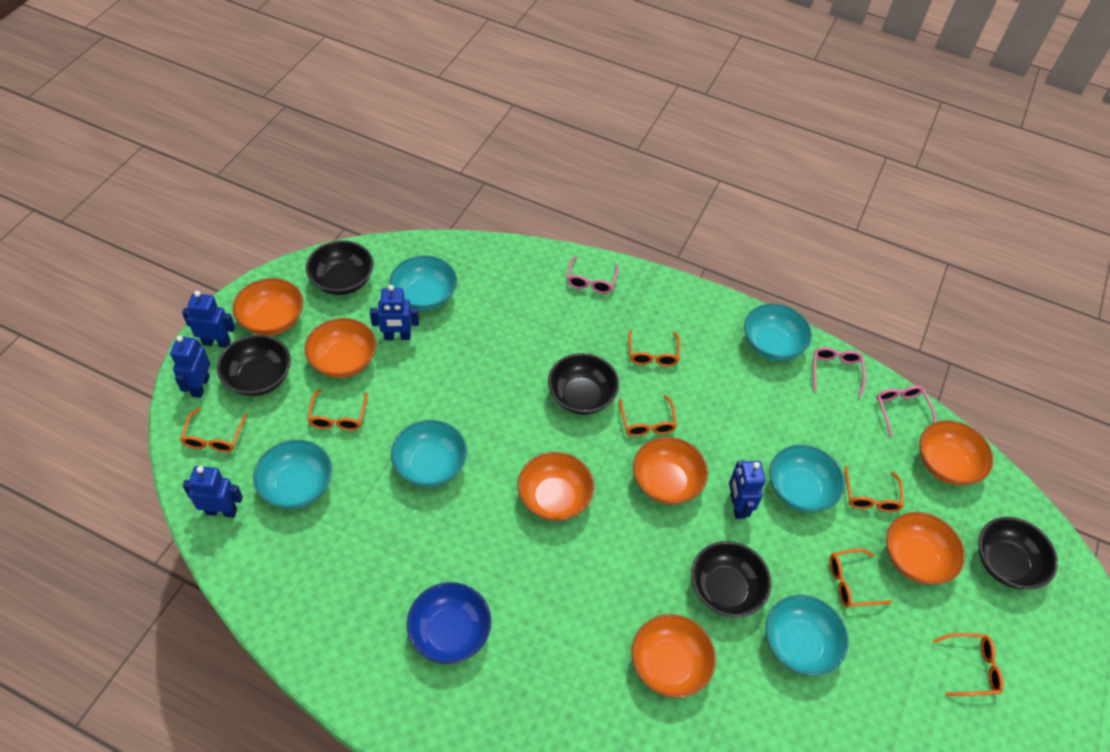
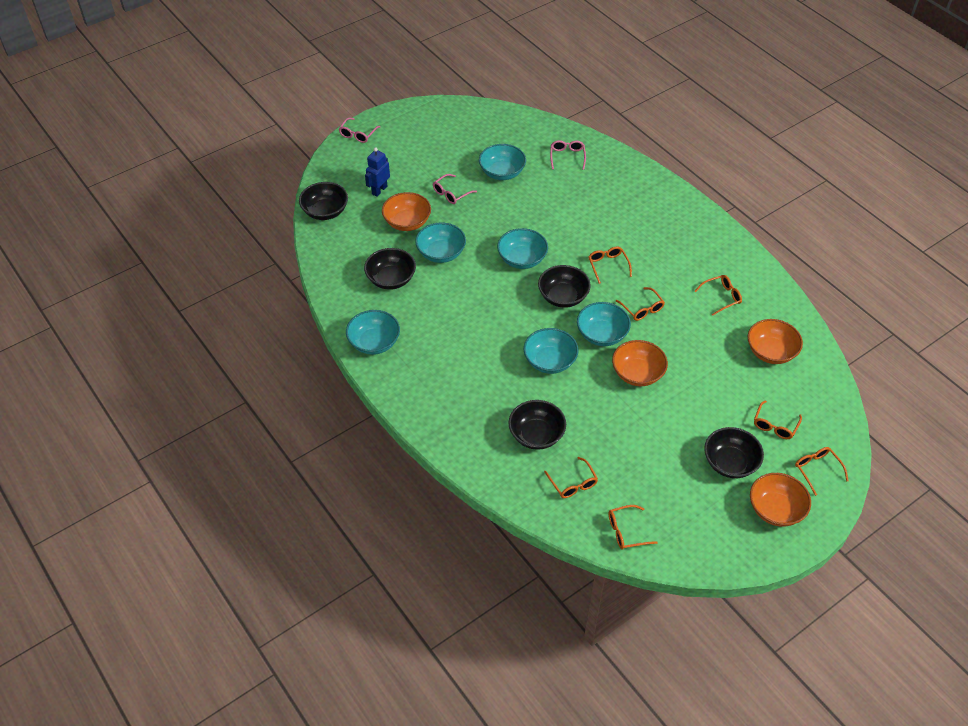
blue bowl: [407,582,491,664] = 1 -> none = 0
blue robot: [170,336,210,398] [182,291,235,348] [183,466,243,518] [370,285,419,340] [729,460,766,519] = 5 -> [365,147,390,197] = 1
orange bowl: [233,278,303,336] [305,318,376,378] [518,452,594,521] [631,614,716,698] [633,437,708,505] [886,512,965,584] [919,420,994,485] = 7 -> [382,192,431,231] [612,340,668,386] [748,319,803,364] [750,473,811,527] = 4

